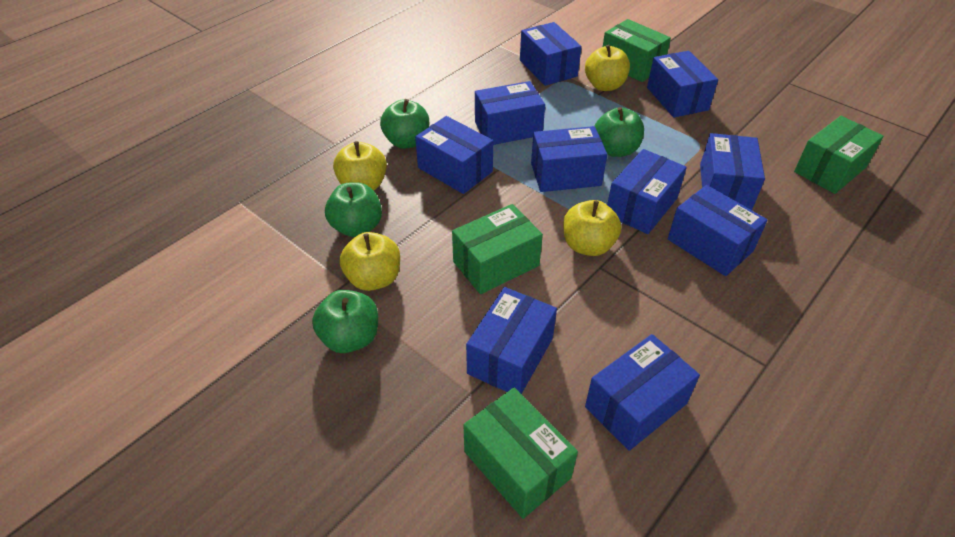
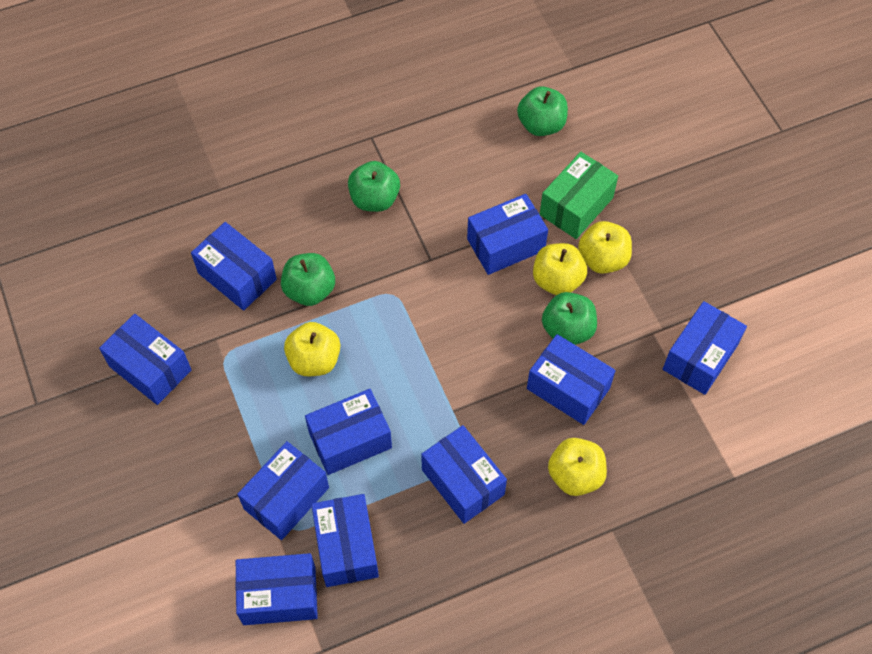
green box: [452,204,543,294] [463,387,578,519] [603,19,671,82] [794,116,884,194] = 4 -> [540,152,618,239] = 1

